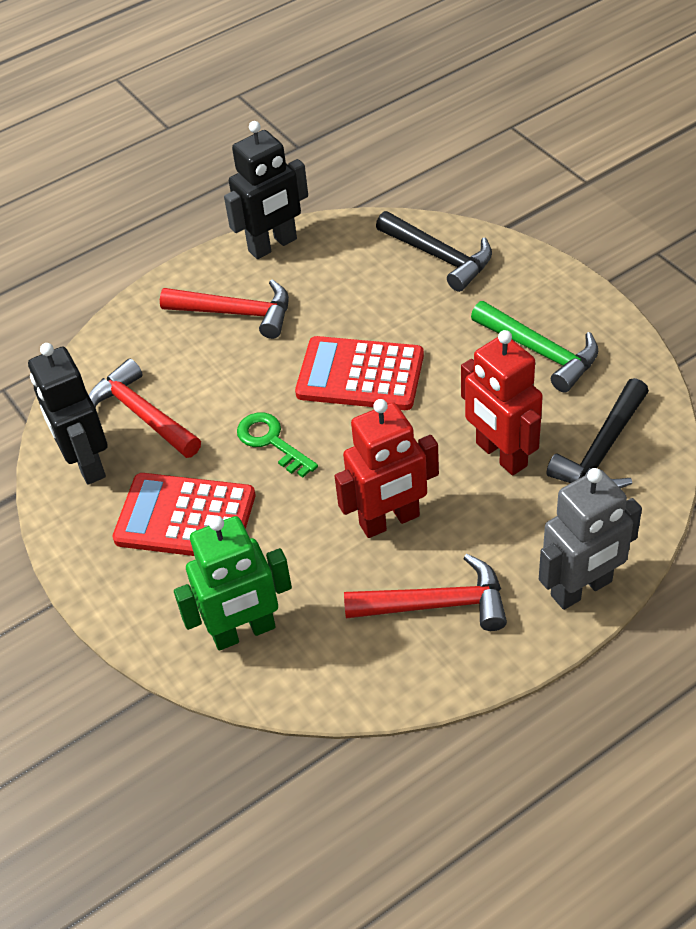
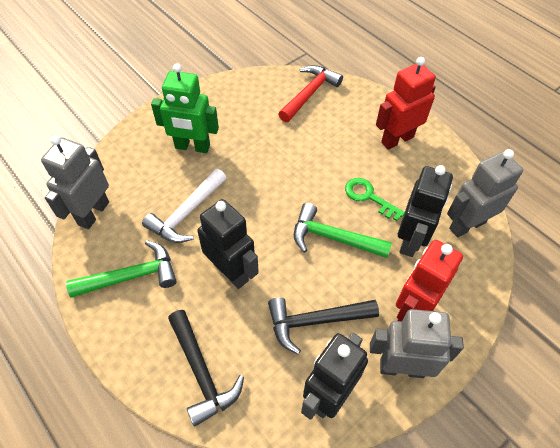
black robot: [28,343,108,485] [224,121,308,259] = 2 -> [197,199,259,289] [301,333,368,420] [398,165,453,257] = 3
green hammer: [471,301,598,392] = 1 -> [66,240,177,298] [294,203,392,258] = 2
grey robot: [539,468,642,610] = 1 -> [41,135,109,229] [370,309,464,378] [447,149,523,238] = 3
red calculator: [112,473,255,556] [295,336,424,410] = 2 -> none = 0
red hammer: [89,359,201,458] [160,279,289,339] [344,554,507,631] = 3 -> [278,65,343,122] = 1
white hammer: none = 0 -> [142,169,226,243] = 1

